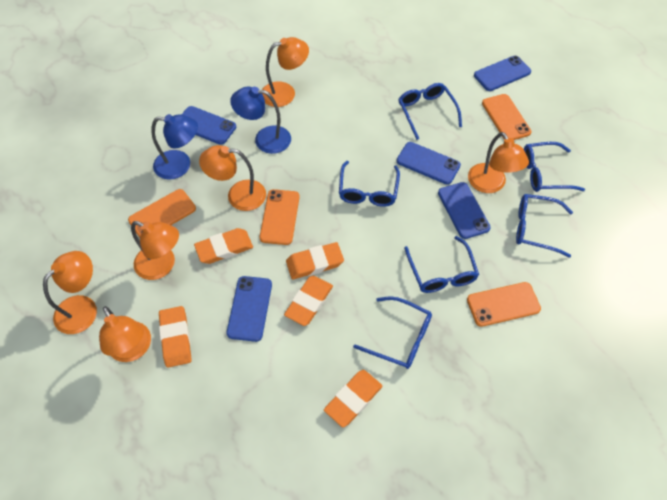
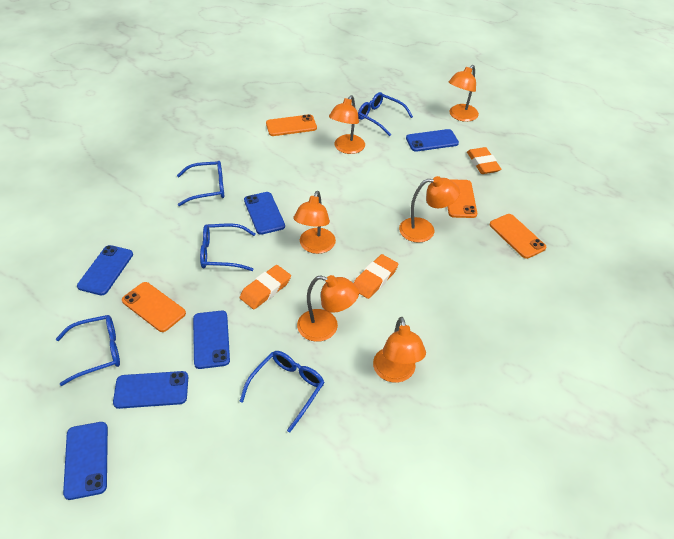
blue glasses: [339,161,400,207] [353,296,432,369] [398,83,462,140] [404,236,479,293] [516,194,573,258] [524,142,585,192] = 6 -> [56,315,120,386] [177,161,224,206] [200,223,256,271] [239,351,325,432] [358,92,413,136] = 5
blue lamp: [151,114,198,180] [230,86,291,154] = 2 -> none = 0
blue phone: [181,106,236,145] [227,276,272,342] [397,142,461,185] [438,182,491,239] [474,56,531,91] = 5 -> [63,422,108,500] [77,245,133,295] [113,371,188,409] [193,311,230,369] [244,192,285,235] [406,129,459,152] = 6
orange eraser: [159,306,192,368] [194,228,253,264] [284,276,333,326] [286,242,344,279] [324,370,382,427] = 5 -> [240,265,291,309] [354,254,398,299] [467,147,501,174] = 3

